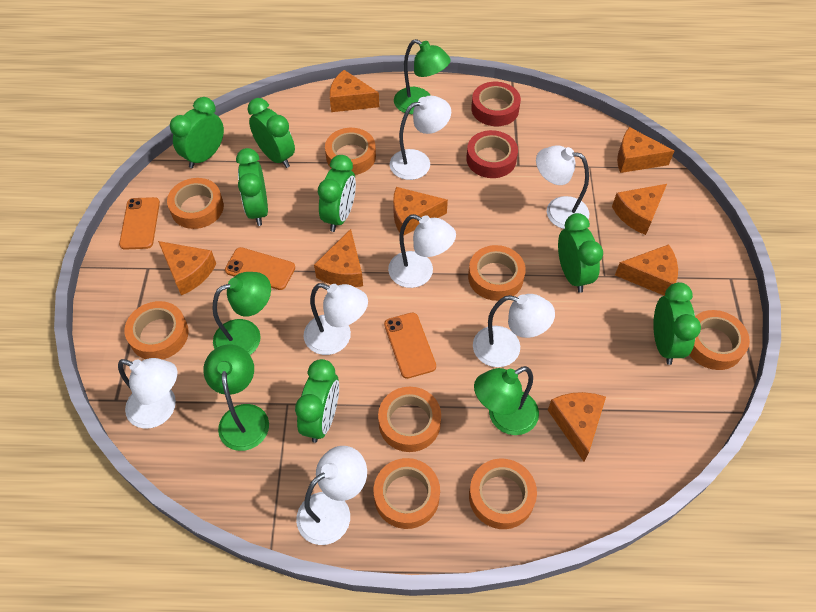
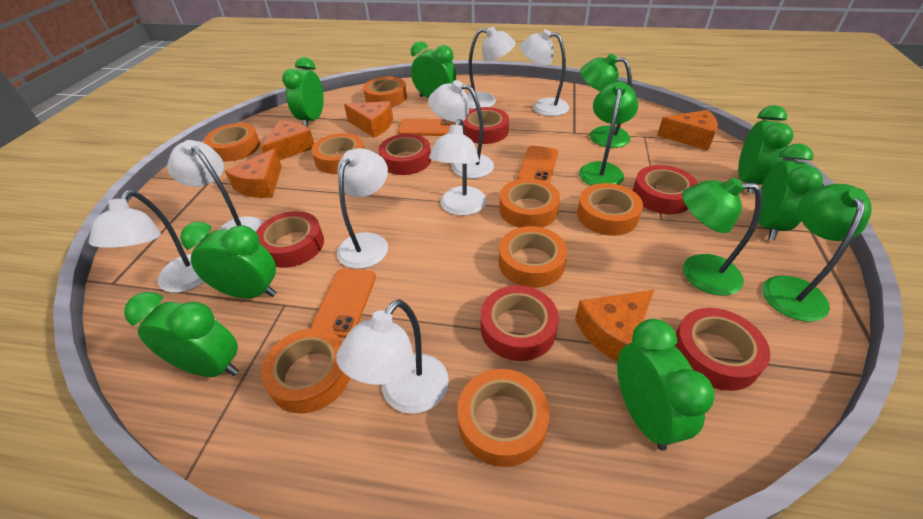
orange cheese: [158,241,216,295] [314,229,363,287] [330,70,379,112] [393,187,448,235] [548,392,606,462] [612,184,667,235] [615,244,678,296] [617,127,674,173] = 8 -> [225,148,282,198] [261,120,314,160] [344,101,393,138] [575,290,654,362] [657,110,718,151] = 5
red tape: [466,130,518,178] [471,82,521,126] = 2 -> [256,211,324,268] [379,134,431,175] [463,107,509,144] [481,285,559,361] [632,165,698,214] [674,308,770,391] = 6
white lamp: [118,358,178,429] [296,446,367,545] [303,283,368,355] [388,214,456,288] [390,95,451,180] [473,294,555,367] [536,146,589,229] = 7 -> [89,190,204,293] [167,140,264,232] [336,299,449,414] [337,148,388,269] [428,80,494,179] [429,119,487,216] [467,26,516,109] [520,29,569,116] = 8

